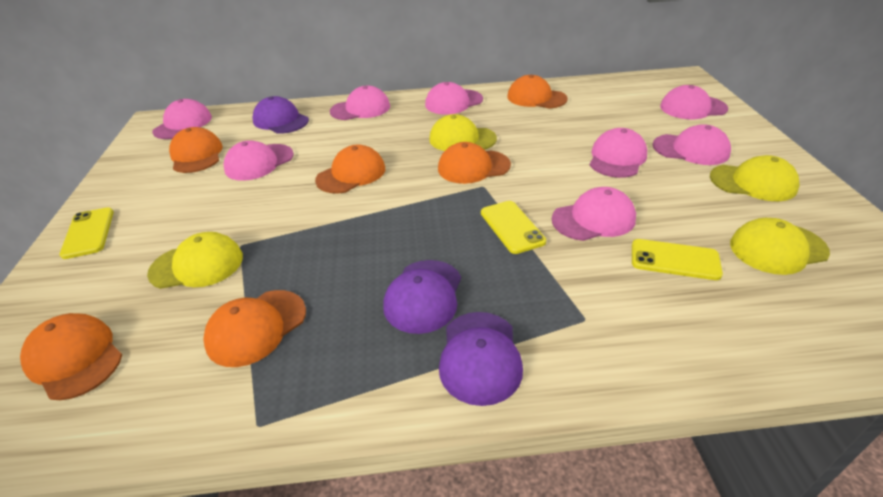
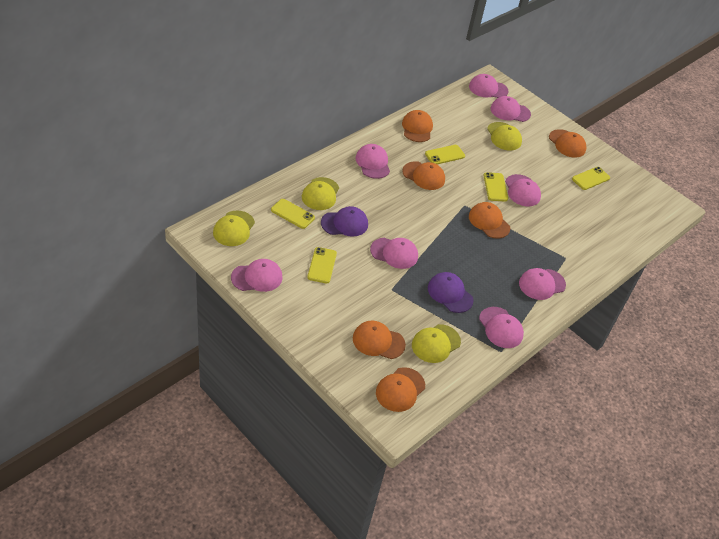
purple cap: [252,96,309,134] [383,260,461,334] [439,312,523,406] = 3 -> [321,206,368,237] [428,272,474,313] = 2
yellow phone: [59,207,114,259] [481,201,546,254] [632,239,723,280] = 3 -> [271,199,315,229] [307,247,337,283] [425,145,465,164] [484,172,508,202] [572,167,610,190] = 5

